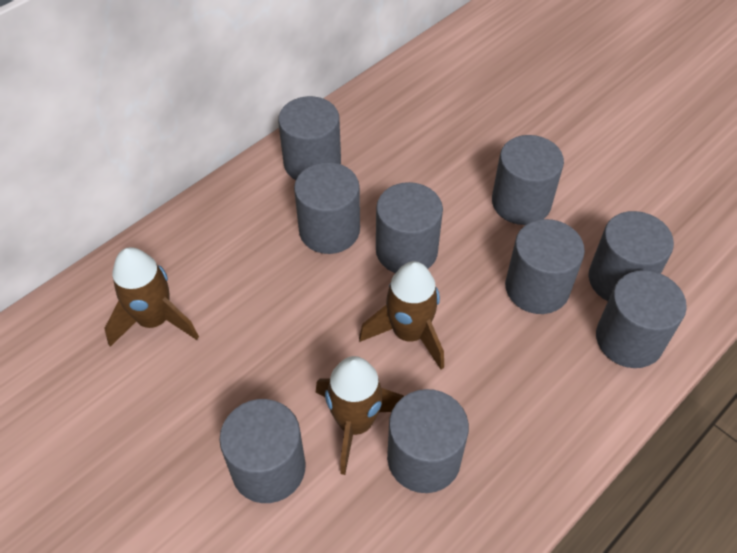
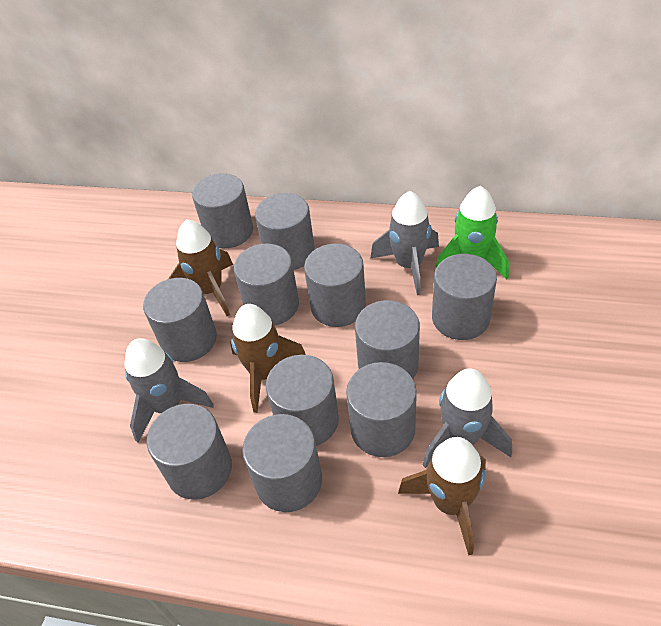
green rocket: none = 0 -> [434,186,509,279] = 1
grey cylinder: [220,399,306,503] [278,96,341,180] [294,162,360,254] [376,182,443,273] [387,389,469,493] [492,135,564,225] [505,219,585,314] [589,211,674,301] [596,270,687,368] = 9 -> [143,278,217,362] [147,404,232,500] [192,173,253,248] [234,244,299,326] [242,414,322,512] [255,193,315,270] [266,355,339,446] [304,243,366,327] [346,362,417,457] [355,300,420,378] [432,254,497,340] = 11
grey rocket: none = 0 -> [124,338,214,443] [370,191,439,295] [423,369,512,468] = 3

